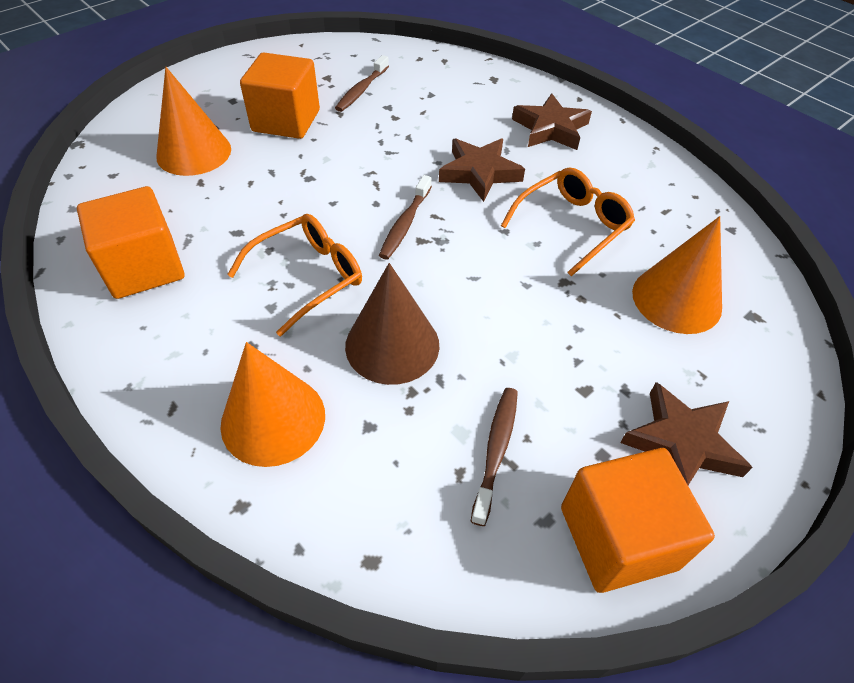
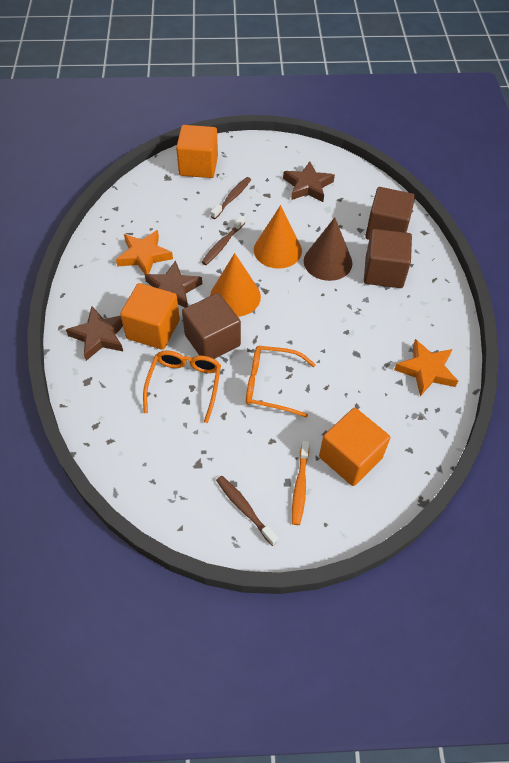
brown cube: none = 0 -> [182,293,241,359] [364,229,412,288] [365,187,415,240] = 3
orange cone: [156,67,231,176] [220,342,325,467] [632,216,722,334] = 3 -> [210,253,261,317] [254,205,302,269] = 2
orange star: none = 0 -> [116,230,173,274] [394,339,458,397] = 2
orange toothbrush: none = 0 -> [292,440,309,525] = 1

